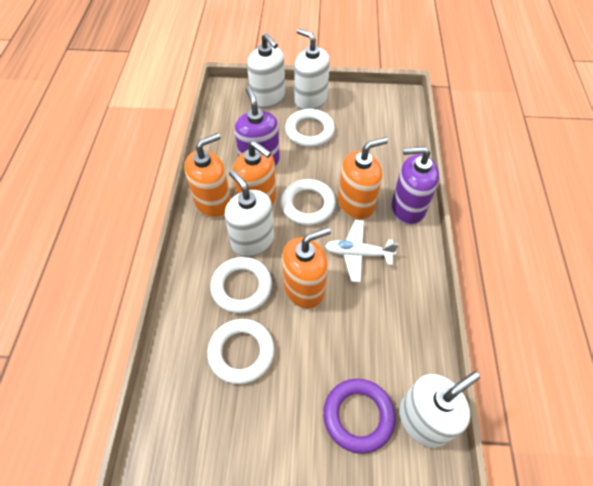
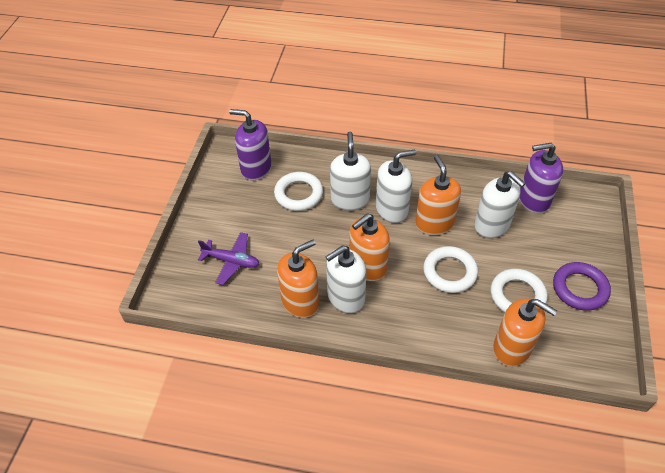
purple plane: none = 0 -> [198,232,259,285] = 1
white plane: [325,220,399,283] = 1 -> none = 0
white ring: [207,319,274,384] [210,257,272,314] [281,179,336,226] [285,109,335,147] = 4 -> [274,172,323,211] [423,246,478,293] [491,268,548,312] = 3

